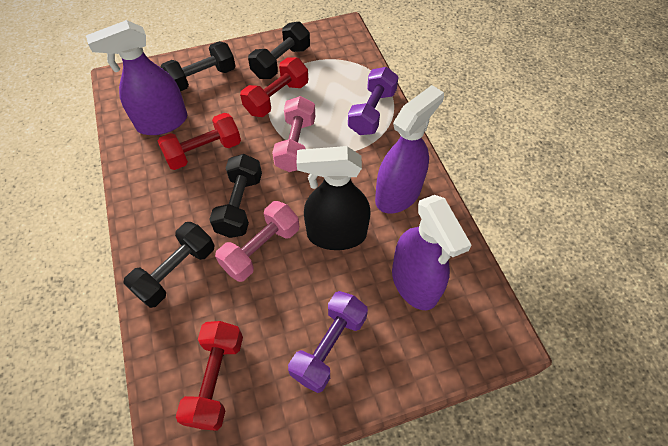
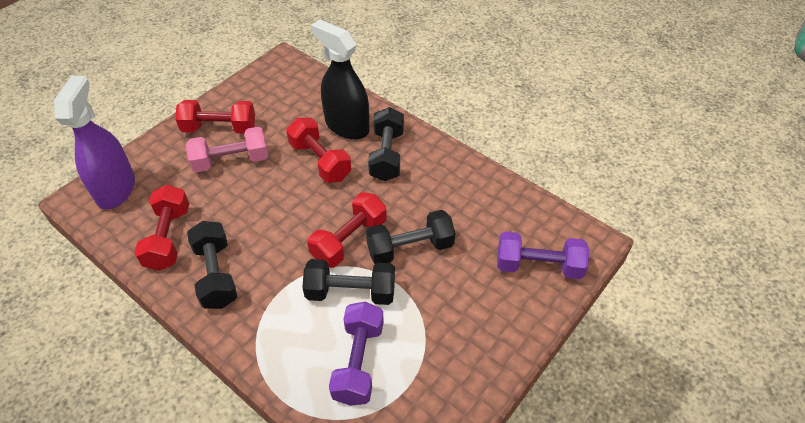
pink dumbbell: [215,201,299,282] [272,96,315,172] = 2 -> [186,127,268,173] = 1
purple spray bottle: [86,20,187,135] [375,85,444,214] [392,195,471,310] = 3 -> [54,76,135,209] = 1
red dumbbell: [158,113,241,170] [176,321,243,431] [240,58,308,117] = 3 -> [134,185,190,271] [175,100,255,133] [286,118,351,183] [307,192,387,268] = 4

